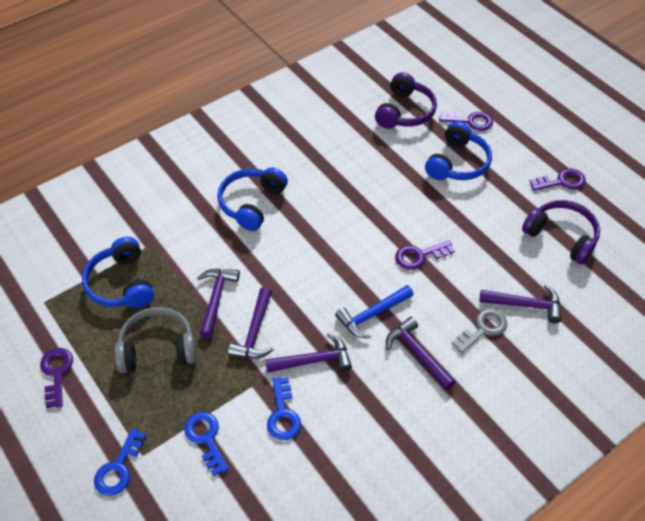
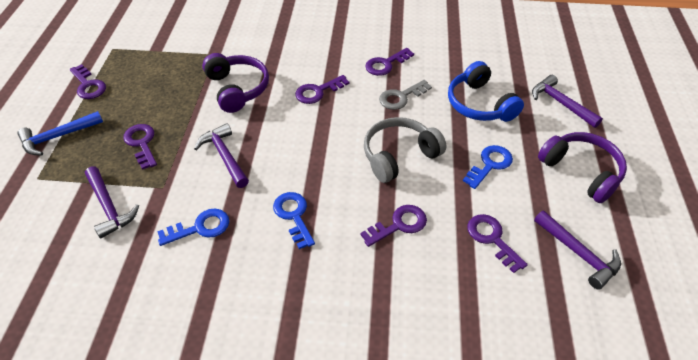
blue headphones: [82,237,154,308] [217,167,288,231] [425,121,492,180] = 3 -> [448,61,524,122] = 1
purple hammer: [197,269,240,338] [228,287,273,359] [265,333,352,373] [386,317,455,389] [480,285,561,323] = 5 -> [85,166,139,239] [194,123,249,188] [532,75,603,128] [534,210,621,290] = 4
purple key: [40,348,73,408] [395,241,455,270] [439,111,493,131] [529,168,586,191] = 4 -> [70,64,106,99] [123,124,157,170] [295,75,350,104] [360,205,427,247] [365,48,414,76] [467,214,528,273] = 6

